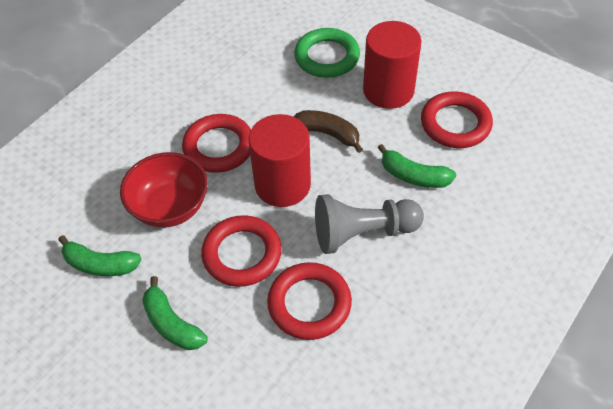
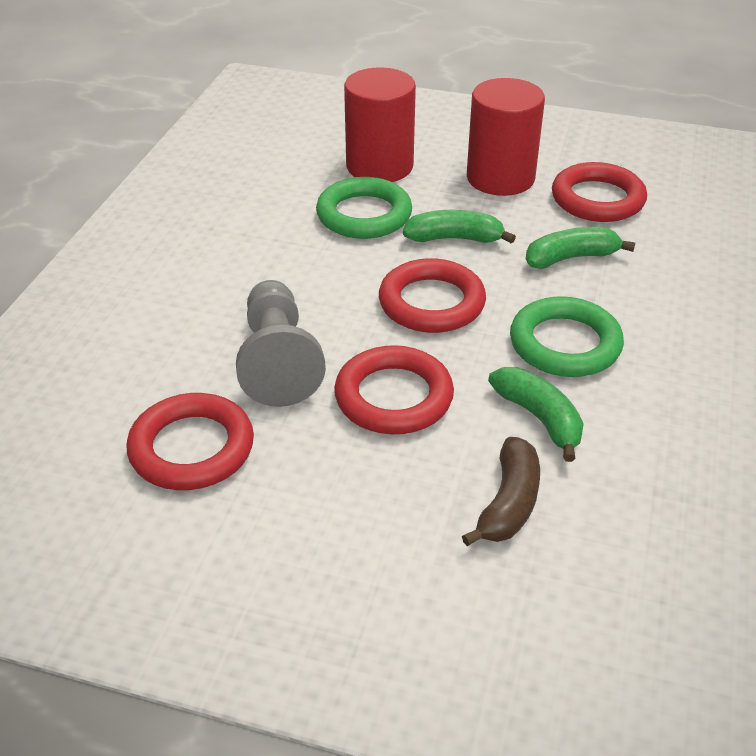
green ring: [294,28,360,78] = 1 -> [316,177,412,239] [510,296,624,377] = 2
red bowl: [120,152,208,228] = 1 -> none = 0

